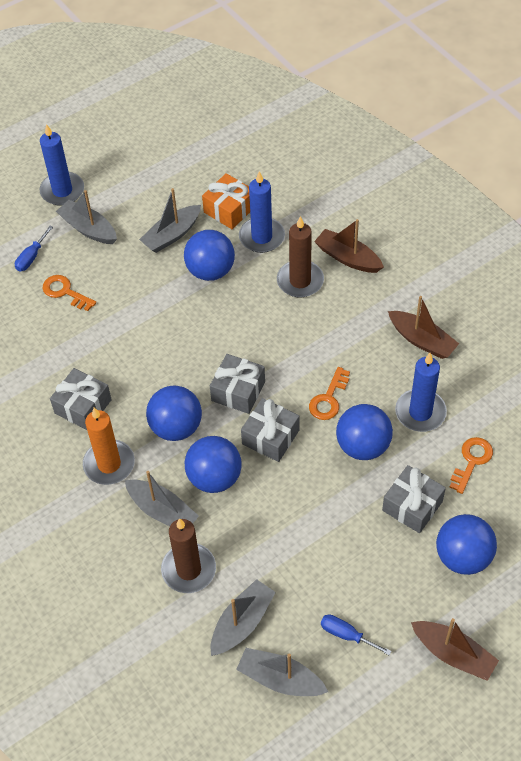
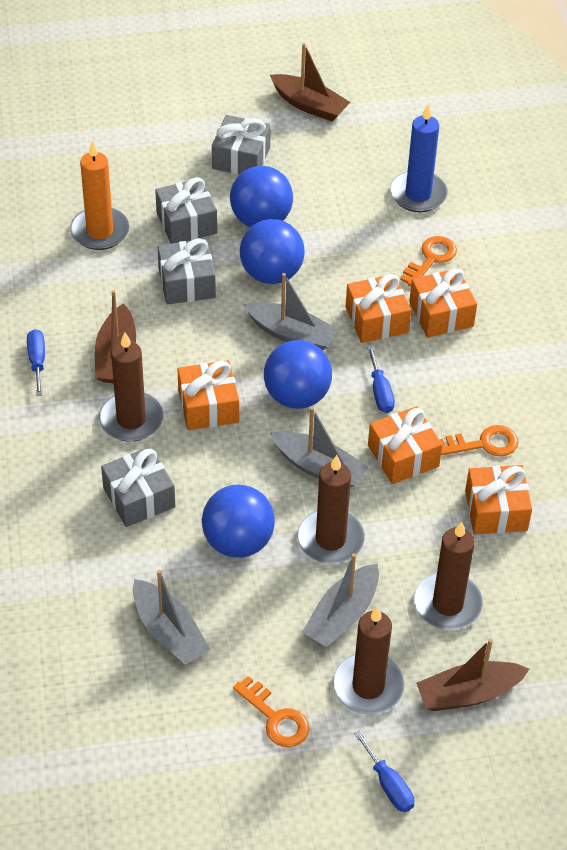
blue ball: [146,386,202,441] [184,230,235,281] [185,436,242,493] [336,404,393,460] [436,514,497,575] = 5 -> [202,485,275,558] [230,166,293,227] [240,219,305,284] [264,340,332,409] = 4
blue candle: [39,124,84,206] [239,171,285,253] [395,353,447,432] = 3 -> [390,104,448,212] = 1
blue screwdriver: [15,226,53,271] [321,614,392,656] = 2 -> [27,329,45,396] [354,731,414,812] [367,346,395,413] = 3
brown candle: [161,518,216,593] [277,216,324,297] = 2 -> [99,332,163,442] [297,455,365,564] [333,606,405,715] [414,521,483,630] = 4
grey boat: [56,190,117,244] [125,471,199,526] [139,188,201,253] [211,579,276,656] [236,648,328,696] = 5 -> [133,570,210,665] [244,273,339,350] [270,407,368,488] [302,553,379,647] = 4
orange gift: [202,173,250,229] = 1 -> [177,360,239,430] [346,274,411,343] [368,406,442,484] [409,268,477,338] [465,465,532,534] = 5

